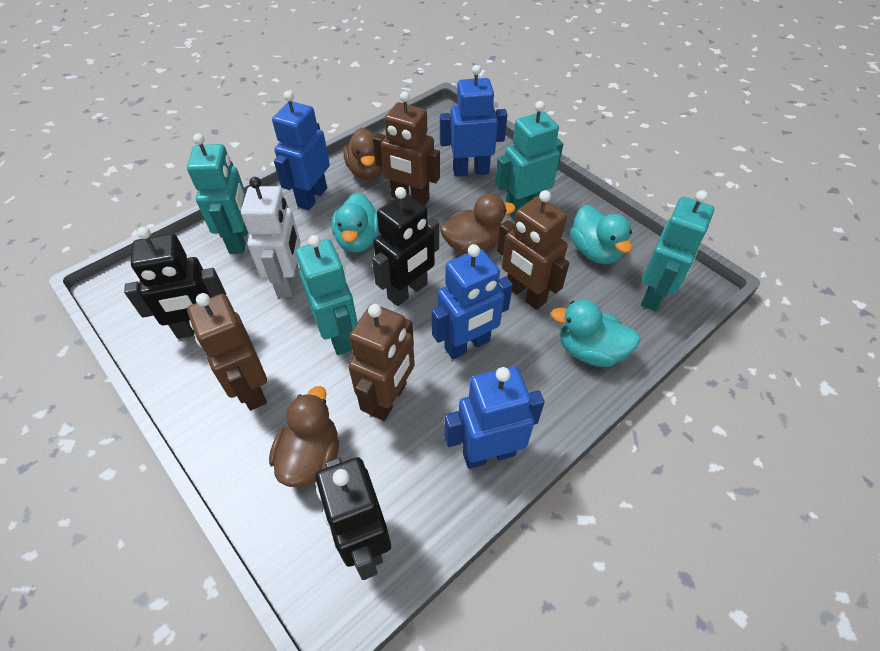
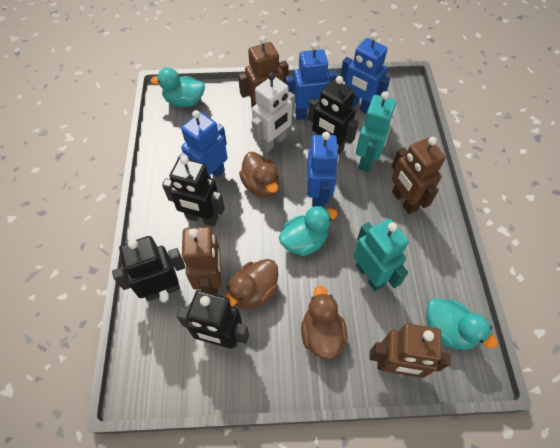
black robot: [124,227,226,339] [316,457,391,580] [372,187,439,306] = 3 -> [112,236,185,301] [162,156,225,226] [177,290,249,348] [308,76,359,155] = 4
turquoise robot: [187,134,248,254] [296,235,358,355] [495,101,563,217] [641,190,714,311] = 4 -> [353,219,409,292] [356,91,396,172] = 2

